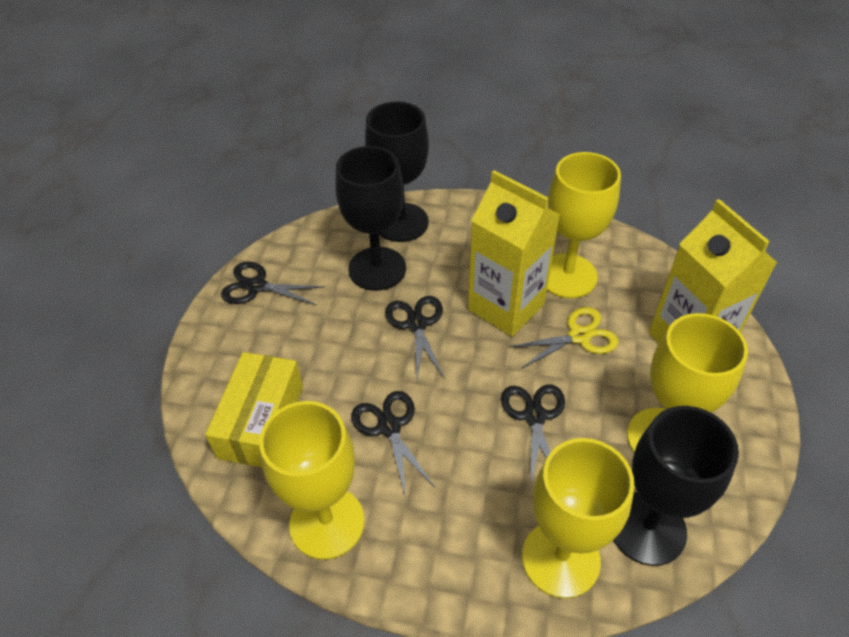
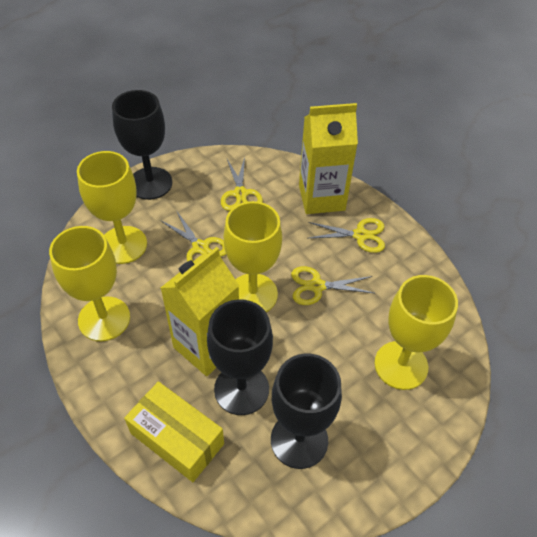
black scissors: [221,262,325,305] [351,391,435,497] [385,296,445,380] [501,385,565,486] = 4 -> none = 0
yellow scissors: [509,307,619,369] = 1 -> [160,210,226,262] [221,157,263,211] [291,266,374,305] [308,218,385,253] = 4

